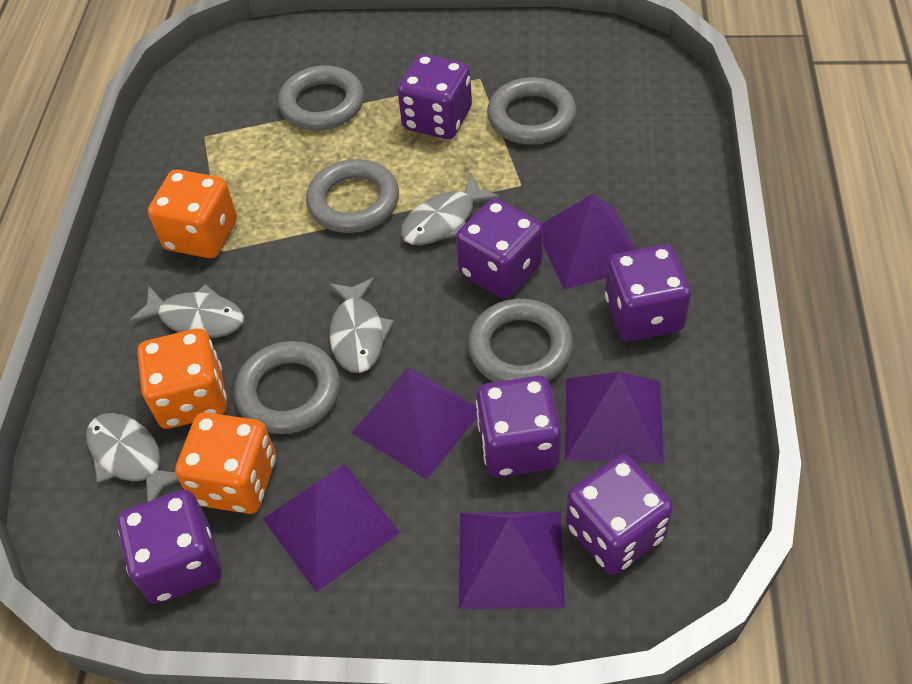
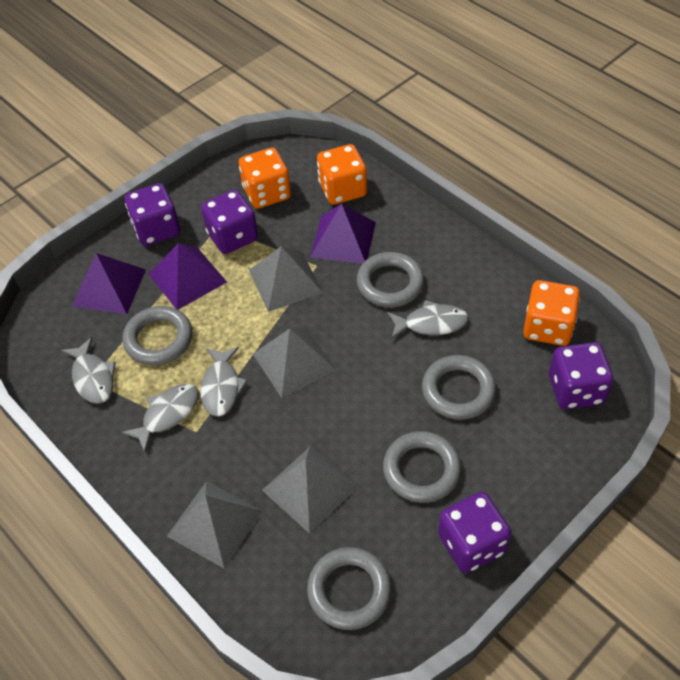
grey pyramid: none = 0 -> [167,481,263,569] [249,246,323,312] [253,327,336,398] [262,447,358,534] = 4
purple dice: [117,490,222,604] [397,54,472,139] [456,198,543,299] [476,376,561,477] [566,455,673,575] [605,245,691,341] = 6 -> [125,183,180,246] [201,190,258,254] [438,492,511,573] [549,342,613,409] = 4
purple pyramid: [263,464,400,592] [351,367,477,480] [459,512,565,609] [541,194,636,290] [565,372,664,464] = 5 -> [72,253,146,314] [149,243,227,310] [310,204,376,264] = 3

